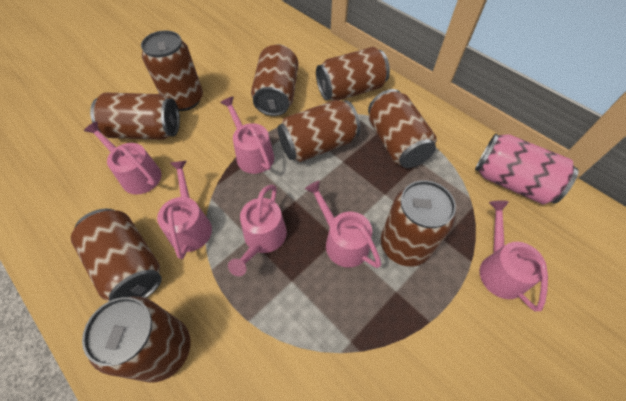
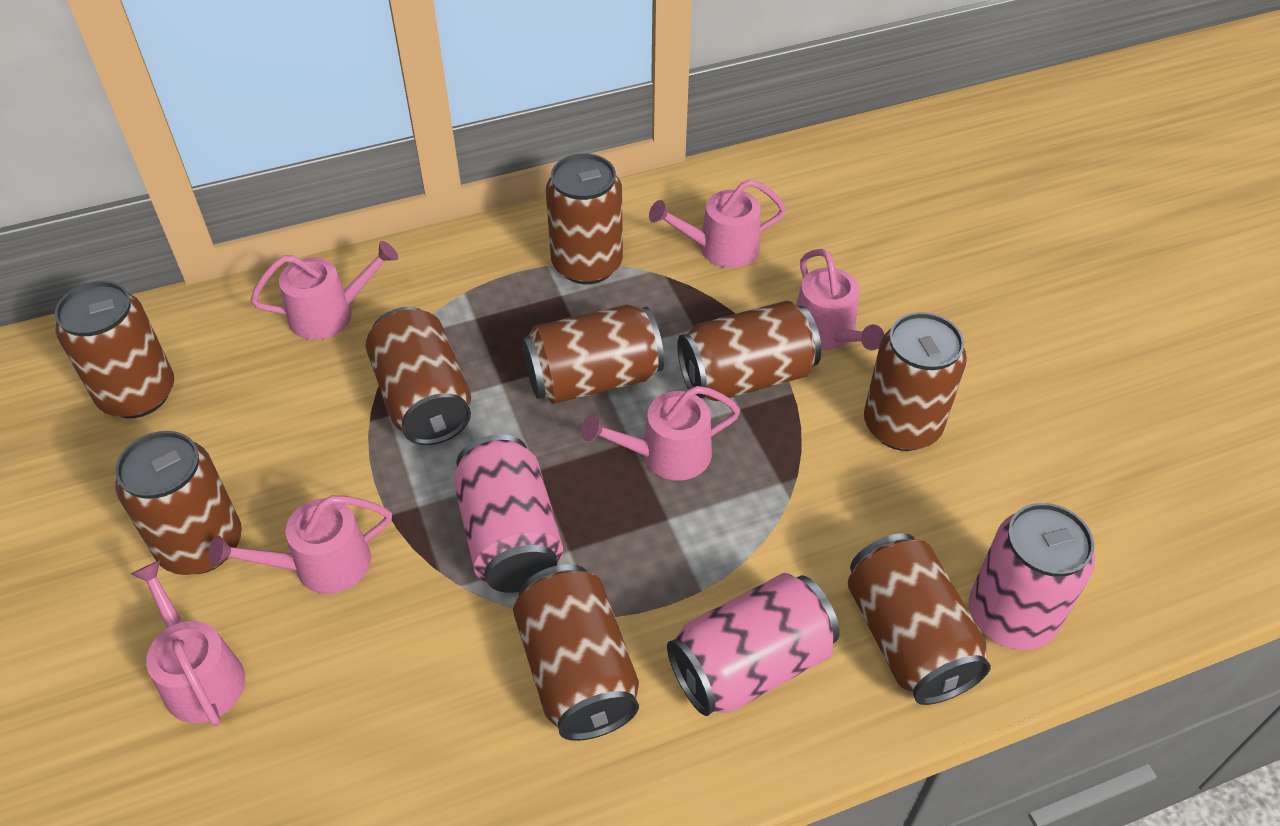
pink can: [475,133,579,205] = 1 -> [453,434,563,593] [667,573,840,716] [969,503,1095,650] = 3

